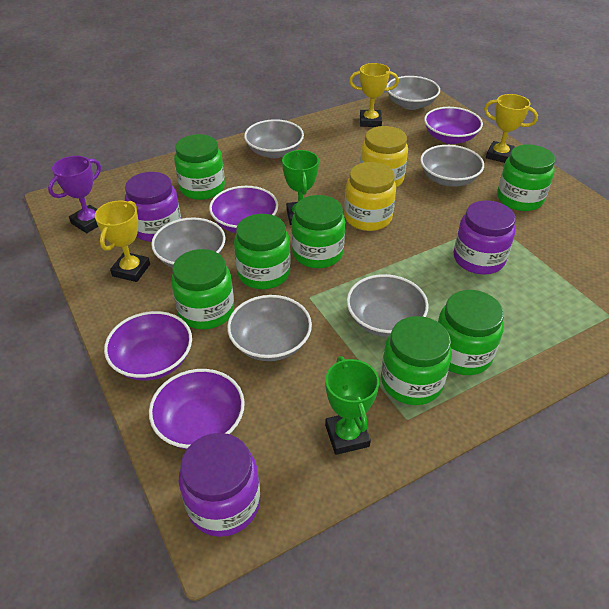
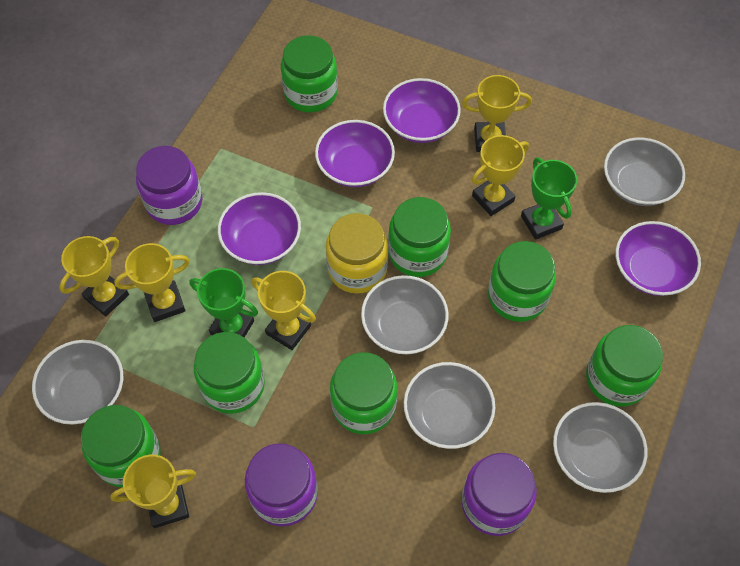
grey bowl: [151,217,225,268] [227,295,312,361] [244,119,304,158] [347,274,429,337] [386,76,440,110] [420,145,484,186] = 6 -> [32,340,123,425] [361,275,449,354] [404,362,495,449] [553,402,647,493] [604,138,685,206] = 5
purple trophy: [48,156,101,233] = 1 -> none = 0
yellow jar: [344,162,396,231] [360,126,408,187] = 2 -> [326,213,388,294] = 1
yellow trophy: [95,201,150,282] [349,63,399,127] [484,94,538,163] = 3 -> [59,236,129,316] [110,454,196,528] [114,243,190,322] [251,271,316,350] [462,75,532,152] [472,135,529,216] = 6

